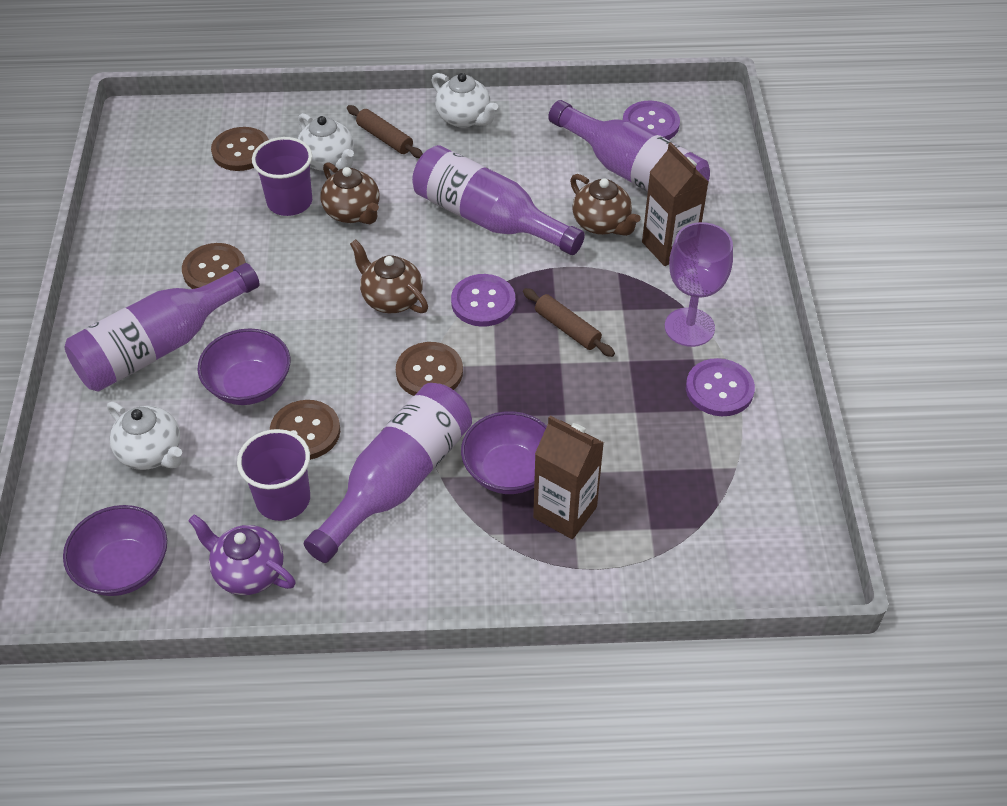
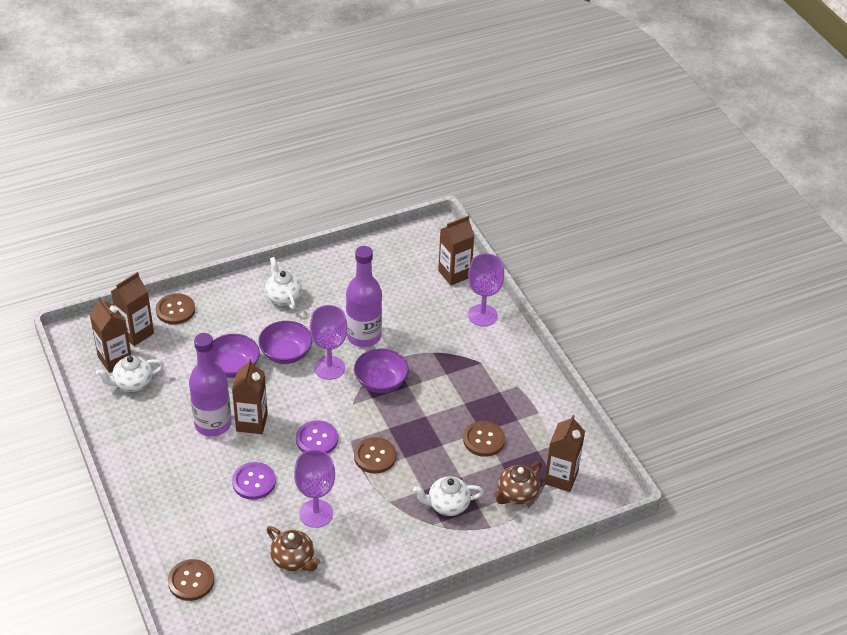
brown carton: [533,416,604,539] [642,142,708,266] = 2 -> [90,297,131,373] [111,272,154,346] [232,358,268,434] [438,215,475,285] [544,415,585,492] = 5
brown rolling pin: [347,105,423,158] [523,288,615,357] = 2 -> none = 0
brown teapot: [320,162,379,224] [350,240,428,313] [570,174,641,236] = 3 -> [267,526,320,571] [494,462,542,504] = 2
purple bottle: [65,263,260,392] [304,383,472,563] [412,145,585,255] [548,100,710,192] = 4 -> [189,333,231,436] [346,246,382,347] = 2
purple button: [451,274,515,327] [623,101,680,140] [686,358,755,416] = 3 -> [232,462,276,500] [296,420,338,453] = 2
purple cup: [237,429,310,521] [252,137,312,216] = 2 -> none = 0
purple goblet: [665,222,733,347] = 1 -> [294,449,335,528] [310,305,347,380] [468,253,504,326] = 3
purple teapot: [188,514,295,595] = 1 -> none = 0

